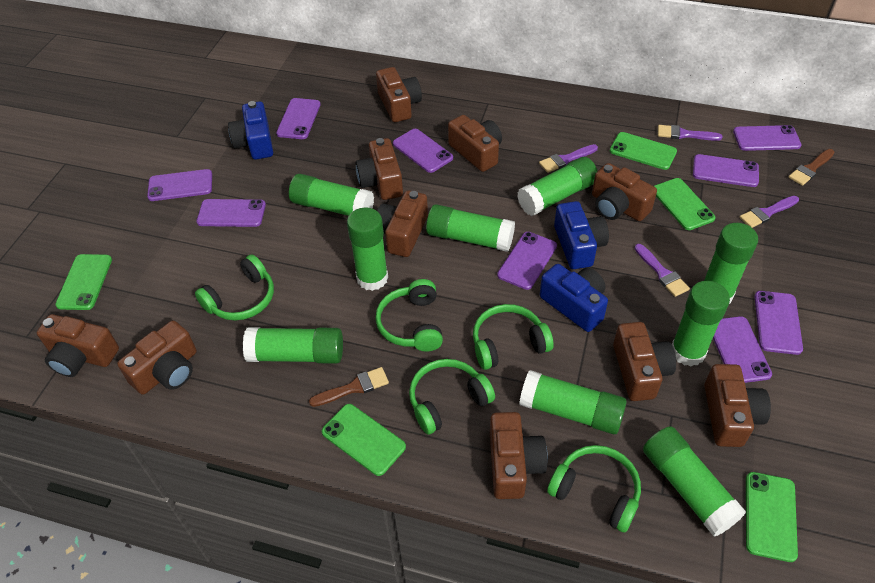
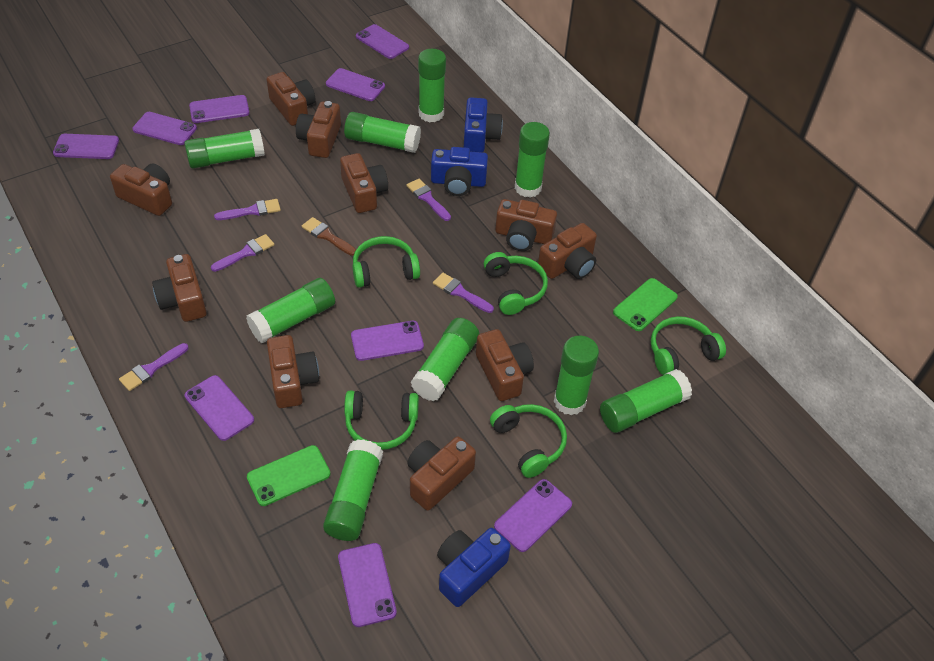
brown brush: [309,367,389,407] [789,149,834,186] = 2 -> [302,217,356,256] = 1
green phone: [55,254,112,310] [322,404,406,476] [610,132,677,170] [654,178,715,230] [746,472,798,562] = 5 -> [247,445,331,506] [613,278,678,331] = 2
purple brush: [539,144,598,173] [635,244,690,297] [658,125,722,141] [739,196,799,228] = 4 -> [119,343,189,391] [211,234,275,272] [214,199,281,220] [407,179,451,221] [433,273,494,313] = 5

